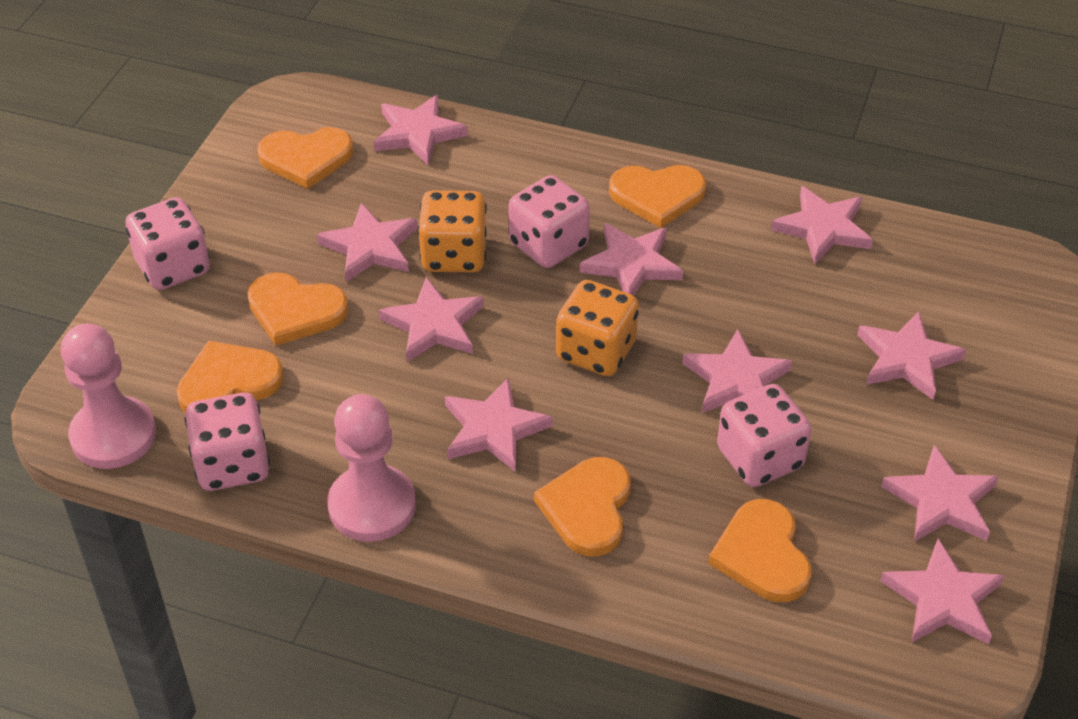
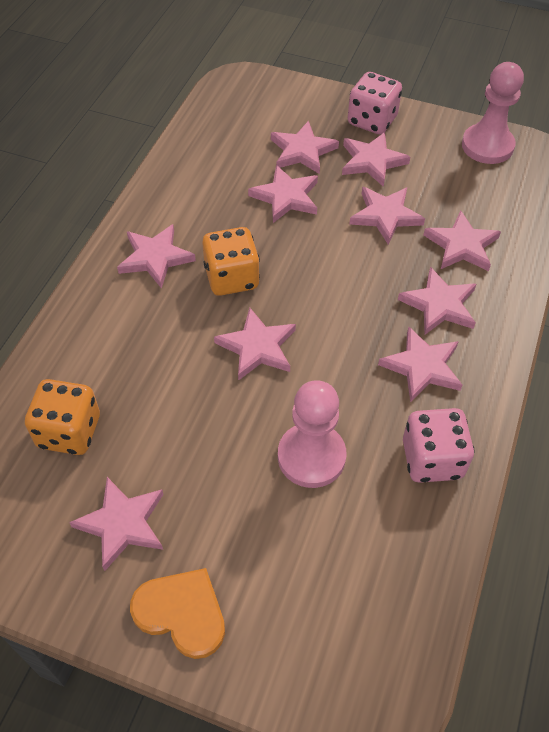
orange heart: [177,341,284,413] [247,272,349,346] [257,127,354,189] [534,457,631,556] [609,165,706,228] [708,499,812,602] = 6 -> [130,568,225,659] = 1
pink dice: [125,197,210,290] [185,392,270,491] [508,175,590,268] [717,384,812,487] = 4 -> [348,72,402,134] [403,408,475,483] = 2

